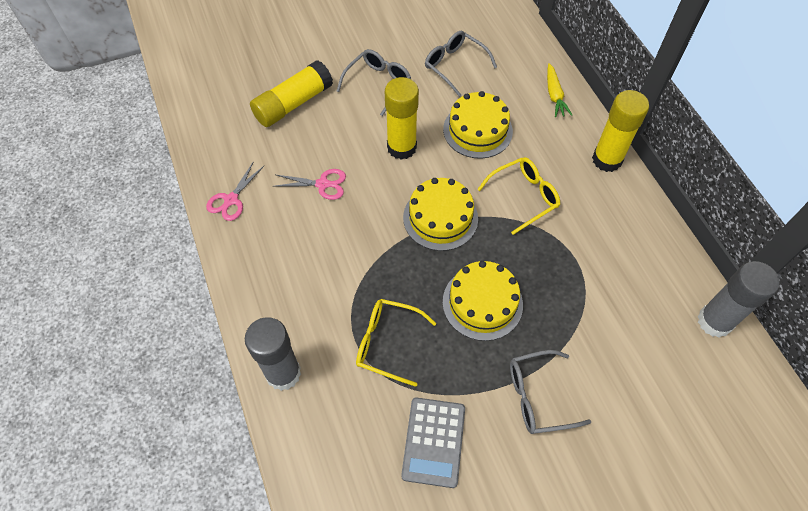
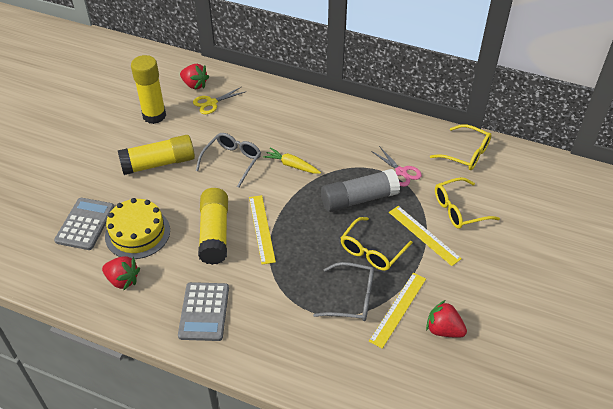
grey calculator: [401,397,465,488] = 1 -> [54,198,114,250] [178,282,229,341] = 2
grey glasses: [337,49,411,116] [425,31,497,97] [510,350,591,434] = 3 -> [196,133,261,188] [313,262,374,321] = 2
grey glue stick: [245,317,301,391] [698,261,780,338] = 2 -> [321,169,400,212] = 1
pink scissors: [206,161,264,221] [275,169,346,200] = 2 -> [371,146,422,187] = 1
red strawberry: none = 0 -> [102,256,140,291] [180,64,209,89] [426,300,467,338] = 3
yellow cake: [403,178,478,251] [443,91,513,159] [443,261,523,341] = 3 -> [105,198,170,259] = 1
yellow glasses: [356,299,437,387] [477,157,560,235] = 2 -> [341,217,413,271] [430,124,492,170] [435,177,500,229] = 3
yellow ruler: none = 0 -> [249,195,276,265] [369,273,426,349] [389,206,462,266] = 3
yellow scissors: none = 0 -> [193,87,245,114] = 1

